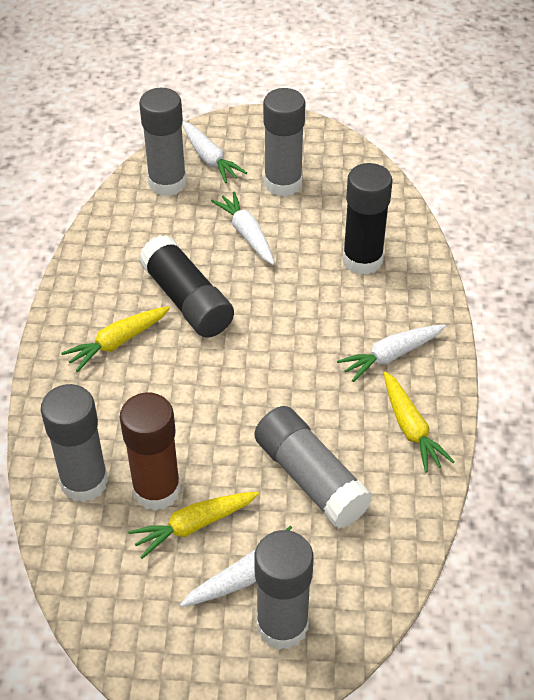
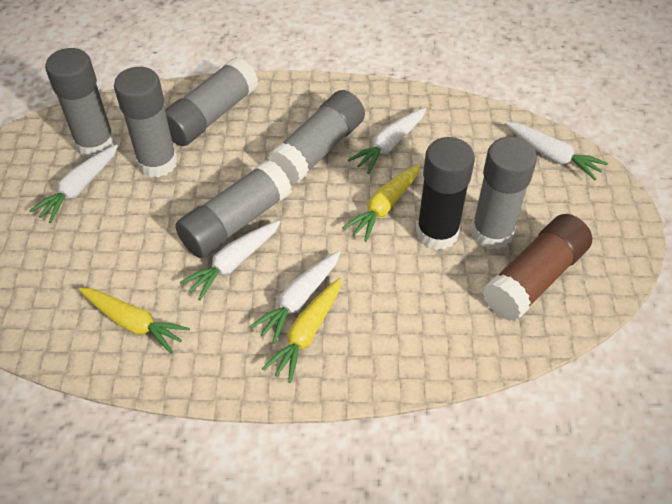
black glue stick: [139,235,234,338] [343,163,392,275] = 2 -> [416,137,475,250] = 1
grey glue stick: [41,384,108,502] [139,88,186,196] [254,406,373,529] [254,530,314,650] [263,88,305,197] = 5 -> [45,48,115,158] [114,67,178,178] [165,57,258,146] [175,160,292,258] [268,90,365,184] [471,137,537,249] = 6
white carrot: [180,526,292,607] [182,121,247,183] [211,192,275,265] [337,325,446,382] = 4 -> [29,144,118,223] [180,221,280,301] [249,251,340,344] [348,108,426,174] [505,122,608,180] = 5

